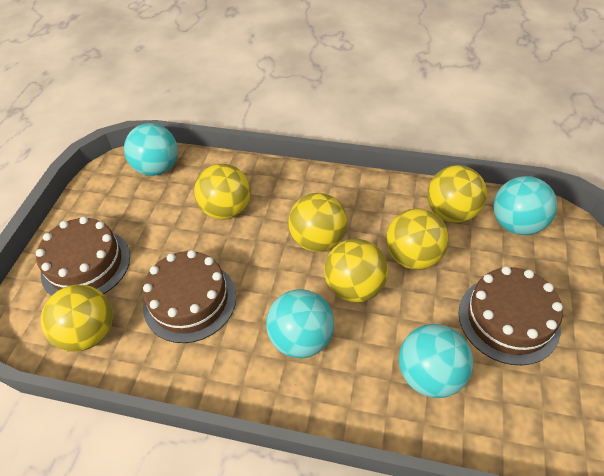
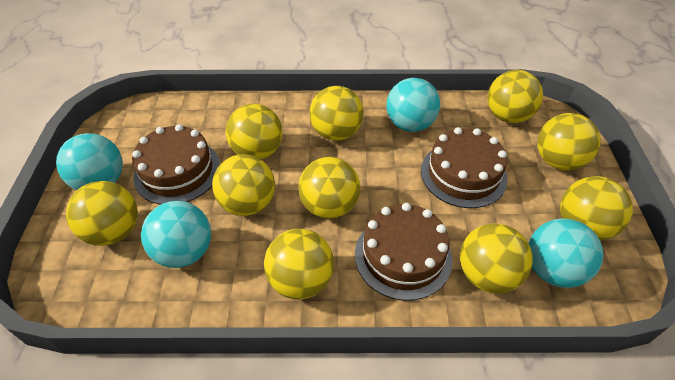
yellow ball: [41,284,113,352] [194,164,251,220] [288,193,348,252] [324,239,388,303] [386,209,449,270] [427,165,487,223] = 6 -> [66,181,138,246] [212,154,275,216] [226,104,283,159] [264,229,334,299] [298,157,360,219] [309,86,364,141] [460,223,533,293] [487,70,543,123] [537,113,601,171] [560,176,633,240] = 10

